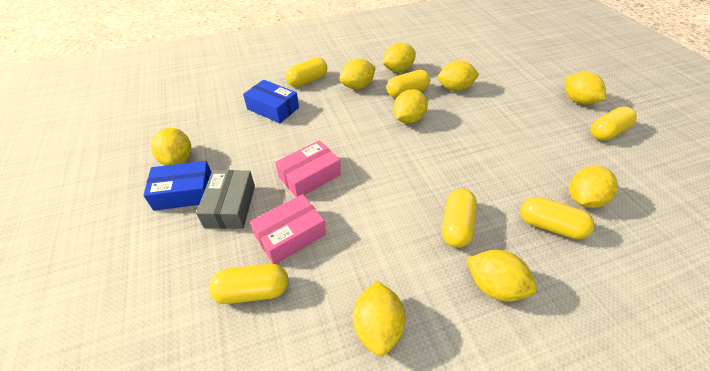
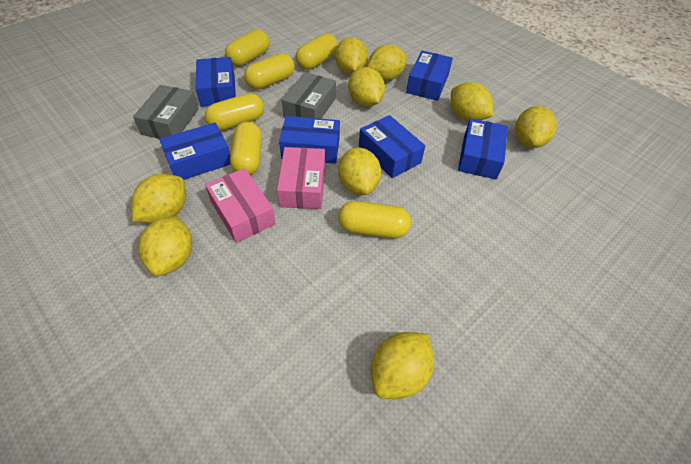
blue box: [143,161,212,211] [243,80,299,123] = 2 -> [159,123,230,180] [196,57,236,107] [279,116,340,164] [359,115,425,178] [406,51,453,101] [458,118,508,179] = 6
grey box: [196,170,255,229] = 1 -> [133,85,199,139] [282,72,336,119] = 2

